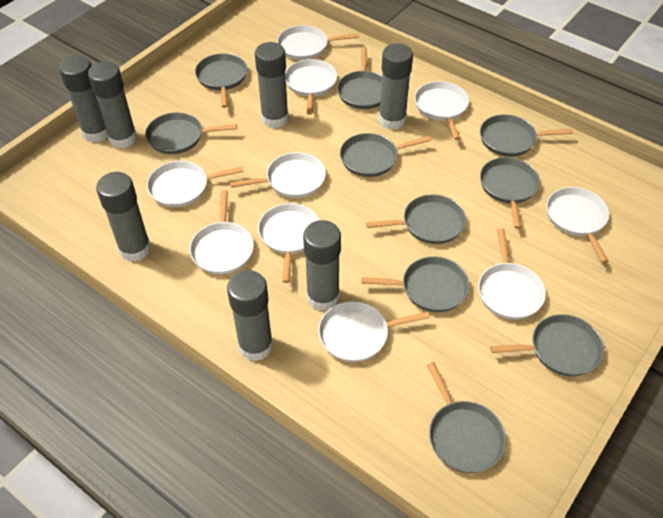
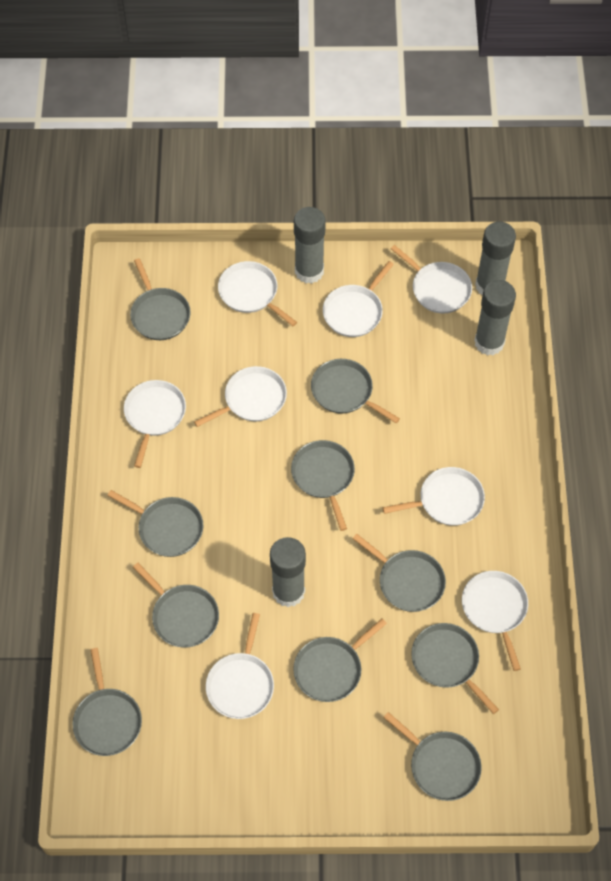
grey glue stick: [59,56,108,142] [88,61,137,148] [96,172,151,262] [227,270,273,361] [255,42,289,128] [303,220,341,311] [379,43,413,130] = 7 -> [270,537,306,607] [294,207,326,284] [474,280,516,356] [475,222,516,296] = 4
white pan: [147,161,244,207] [190,190,254,274] [230,152,326,198] [258,203,319,283] [277,25,359,60] [285,59,337,115] [318,301,430,362] [414,81,469,140] [478,229,546,320] [546,187,609,263] = 10 -> [124,380,186,468] [194,366,287,427] [206,613,274,719] [218,261,297,326] [323,261,394,337] [383,467,485,526] [391,245,472,313] [462,571,528,671] = 8

